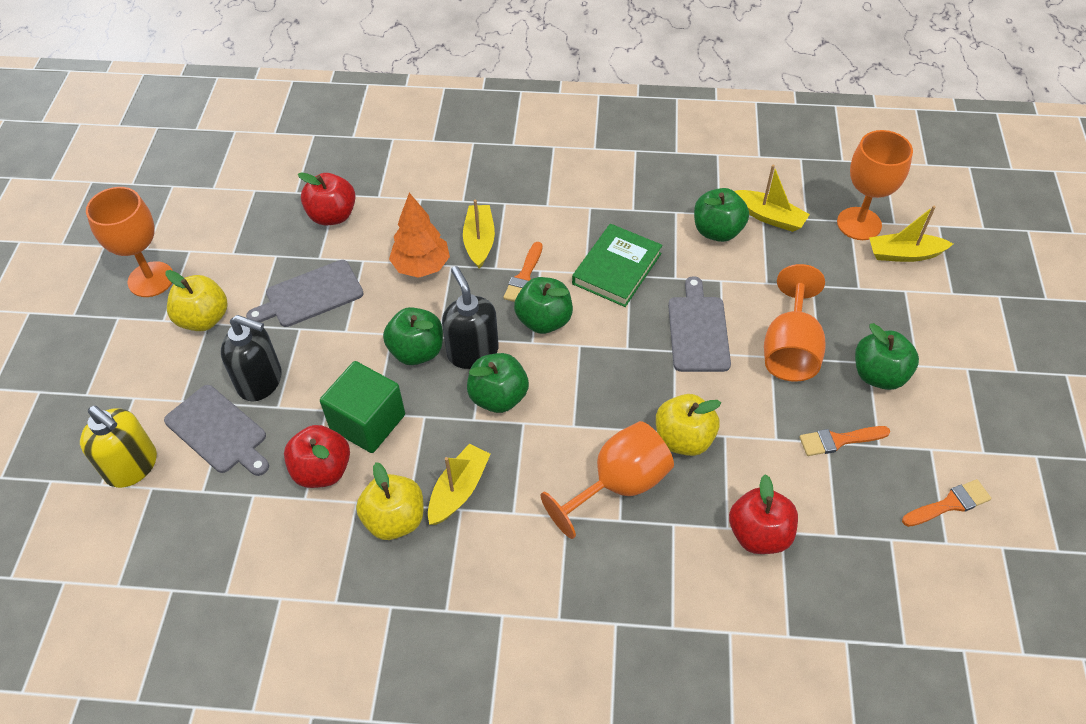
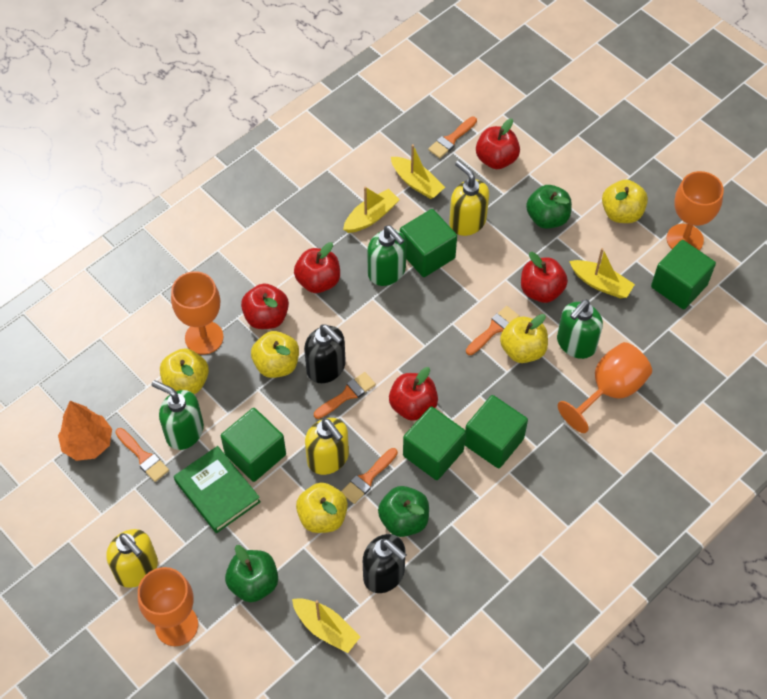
green apple: [383,307,443,365] [467,353,529,413] [514,277,573,334] [694,188,749,242] [855,323,919,390] = 5 -> [225,545,278,602] [378,486,429,537] [526,185,572,229] = 3
green cube: [320,361,405,453] = 1 -> [221,408,286,482] [400,209,457,277] [403,406,466,480] [465,395,528,468] [651,240,716,310] = 5
green soap dispenser: none = 0 -> [152,380,204,450] [367,226,407,286] [557,300,603,359] = 3
grey cutting board: [164,385,269,476] [246,260,364,327] [668,276,731,372] = 3 -> none = 0
orange brush: [503,242,543,302] [800,426,890,456] [902,479,992,527] = 3 -> [115,428,169,482] [314,372,376,419] [341,448,398,504] [428,117,477,158] [466,306,519,355] = 5
red apple: [284,425,350,488] [298,173,356,225] [729,474,798,554] = 3 -> [241,284,289,329] [294,242,340,293] [389,367,438,421] [476,118,520,169] [521,252,568,303] = 5
yellow apple: [165,270,228,331] [356,462,423,540] [656,394,721,456] = 3 -> [160,348,209,394] [251,331,299,378] [296,483,348,533] [500,314,548,363] [602,179,648,223] = 5
yellow soap dispenser: [80,406,157,488] = 1 -> [106,529,158,588] [305,418,349,475] [449,160,489,236] = 3

